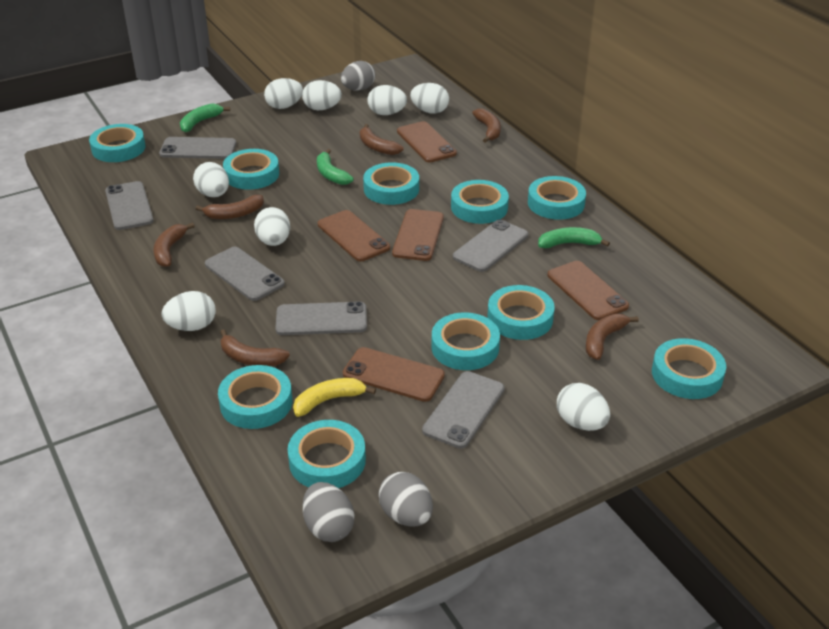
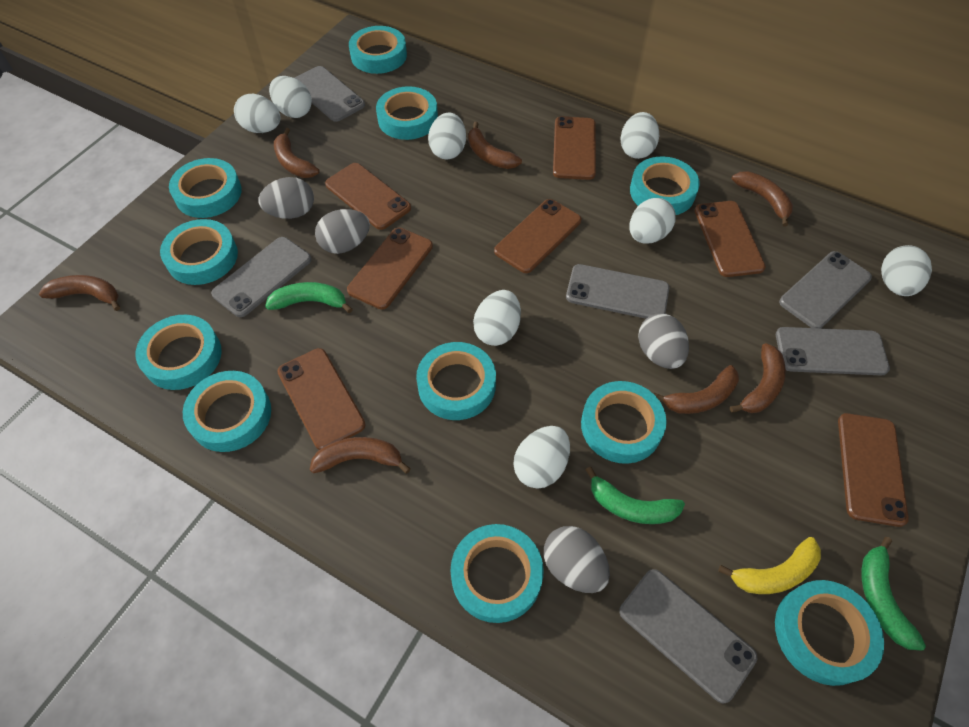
brown banana: [153,223,195,267] [196,195,264,219] [220,329,290,366] [360,124,403,155] [472,108,501,143] [586,314,639,360] = 6 -> [39,275,120,311] [274,128,320,178] [310,437,411,474] [468,122,522,169] [653,365,739,414] [730,343,786,413] [732,171,793,227] = 7
brown phone: [318,210,390,261] [343,347,445,402] [392,209,444,261] [397,121,457,163] [547,261,629,320] = 5 -> [277,348,366,450] [325,163,411,230] [347,228,433,310] [494,199,581,273] [553,116,596,180] [694,201,766,277] [838,413,909,527] = 7
grey egg: [303,482,354,542] [341,61,375,91] [378,472,433,527] = 3 -> [258,177,314,219] [315,209,370,254] [544,526,610,593] [638,313,689,369] = 4
turquoise tape: [89,124,146,162] [218,365,292,429] [223,149,279,190] [288,420,366,488] [363,162,419,205] [431,312,500,370] [451,180,509,224] [487,285,555,340] [528,176,586,220] [652,338,726,399] = 10 -> [136,315,222,390] [160,219,238,285] [169,158,241,218] [183,371,271,452] [349,26,407,74] [376,86,438,140] [416,342,496,420] [450,524,544,623] [581,381,667,464] [630,156,700,215] [775,580,884,686] = 11

